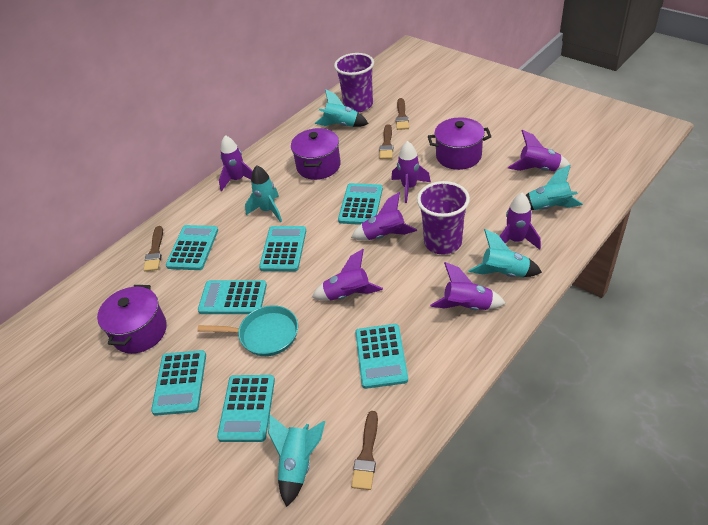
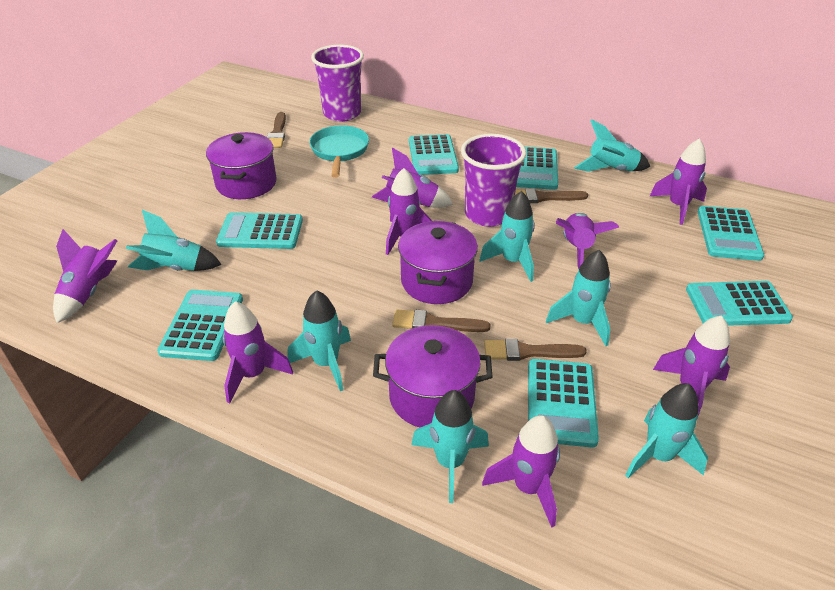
purple rocket: [219,135,253,191] [312,249,383,301] [351,192,417,240] [391,141,431,203] [430,262,506,310] [500,193,541,250] [508,130,571,171] = 7 -> [53,229,118,323] [223,301,293,404] [372,148,453,208] [386,168,432,255] [482,415,560,528] [556,213,619,270] [650,138,707,225] [653,315,730,418] = 8
turquoise rocket: [245,165,282,222] [268,414,325,507] [315,89,368,127] [469,229,542,277] [526,165,583,210] = 5 -> [126,210,222,271] [287,290,351,391] [411,390,489,503] [479,191,535,282] [546,250,611,346] [574,120,650,172] [625,383,708,478] = 7

